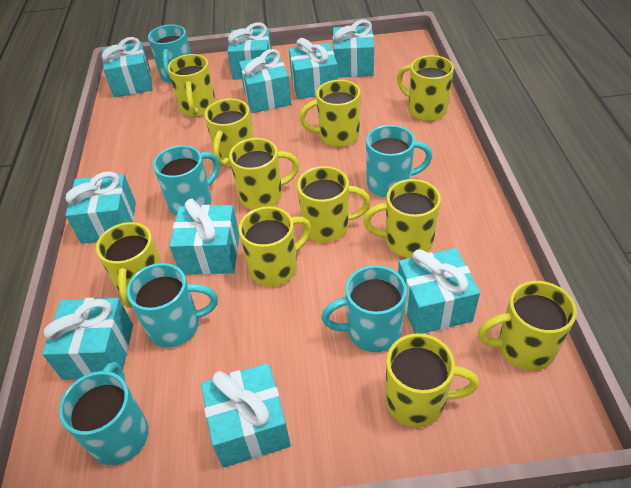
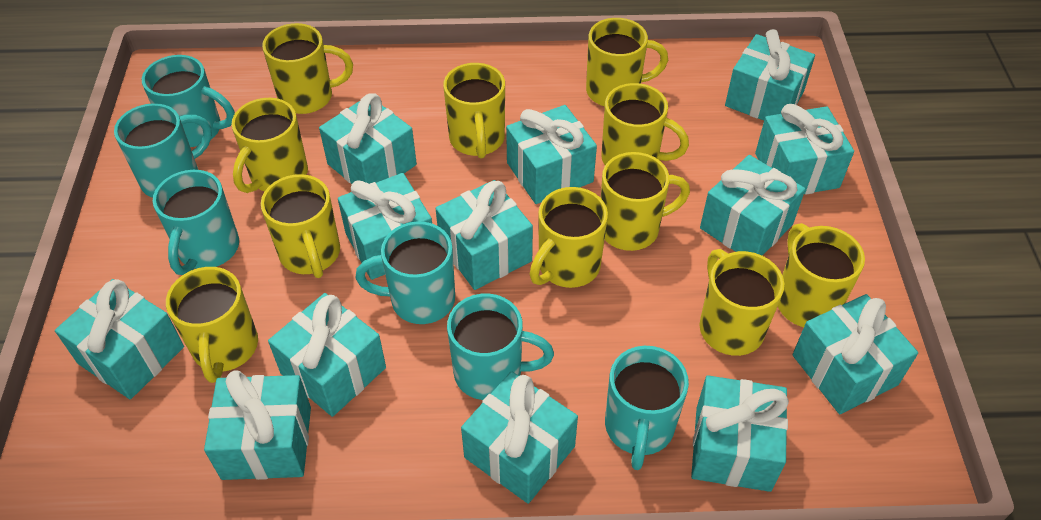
turquoise gift: [42,298,133,380] [65,171,136,244] [102,37,153,98] [169,199,240,275] [201,363,291,468] [227,22,272,80] [239,49,291,113] [289,38,338,99] [333,20,374,78] [398,248,480,334] = 10 -> [55,279,184,399] [204,370,311,480] [268,293,386,417] [319,93,417,184] [338,173,432,280] [436,180,533,290] [461,371,578,504] [506,105,597,204] [691,376,789,492] [700,155,805,256] [725,29,815,121] [755,104,854,195] [792,294,918,414] = 13

